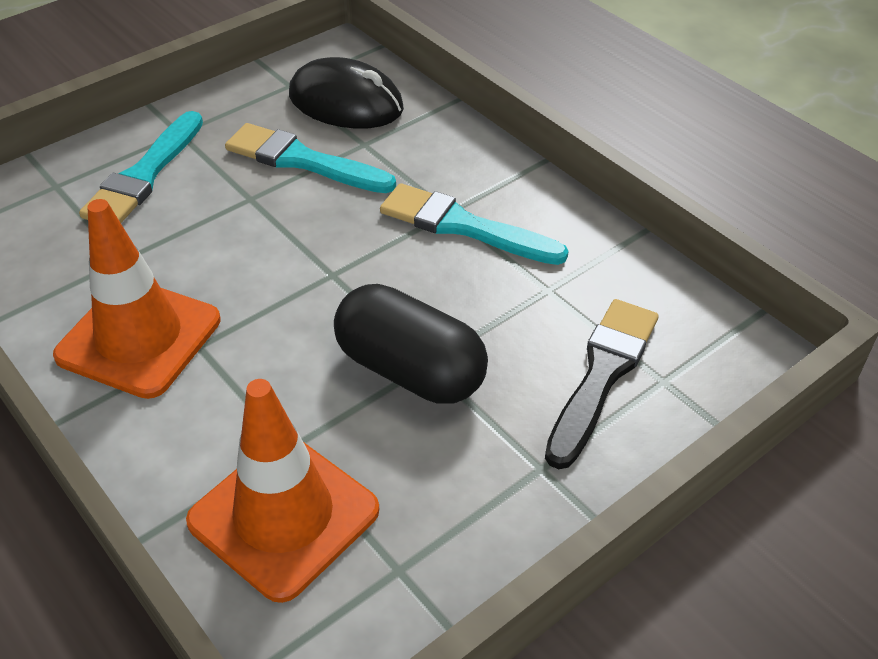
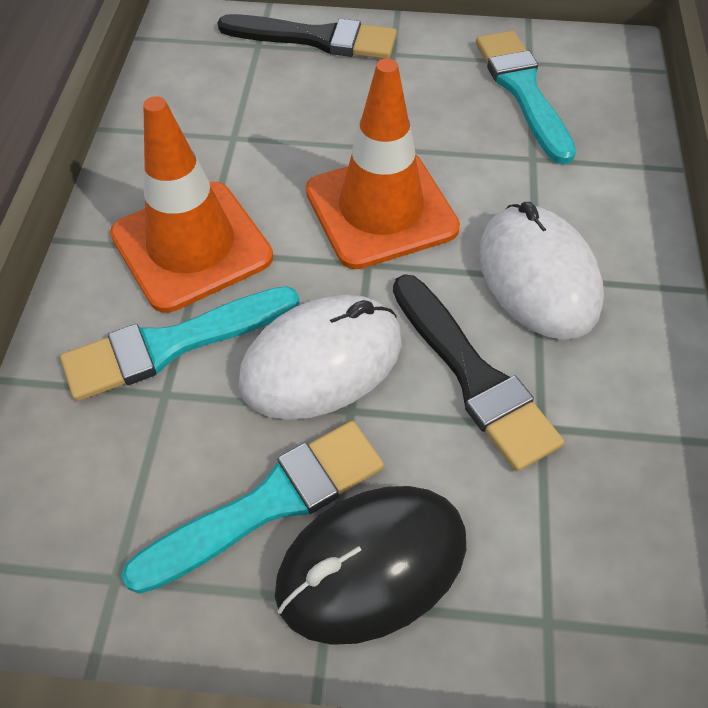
black brush: [545,299,659,469] = 1 -> [217,14,397,59] [393,274,564,472] = 2
black capsule: [334,284,488,404] = 1 -> none = 0
white mouse: none = 0 -> [239,294,402,420] [479,202,604,340] = 2

